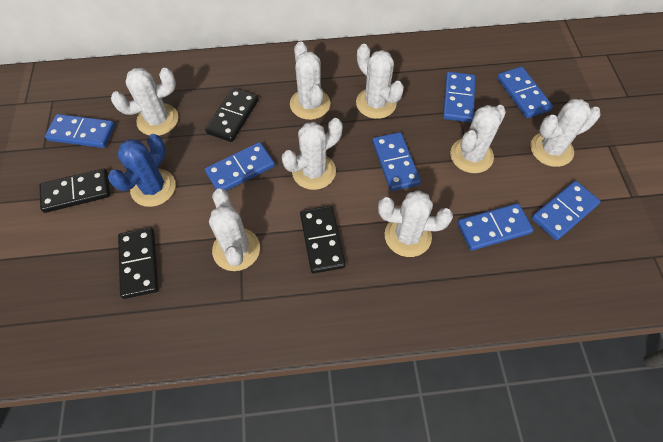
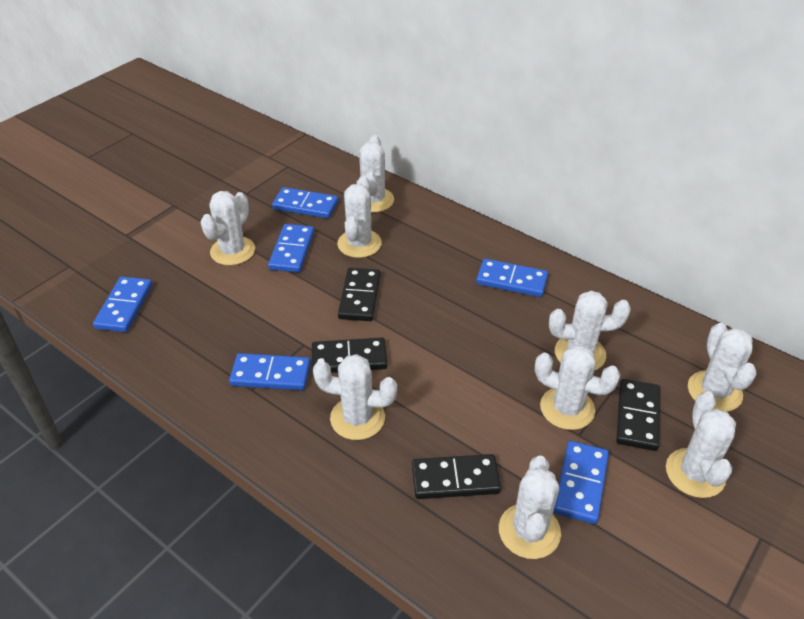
blue cactus: [108,134,176,207] = 1 -> none = 0
blue domino: [45,114,115,148] [205,142,275,191] [372,132,421,191] [443,72,475,122] [457,203,533,251] [497,67,553,118] [532,181,601,240] = 7 -> [93,277,153,332] [229,353,311,390] [268,224,314,273] [272,187,338,219] [476,259,548,297] [554,441,609,524] = 6
white cactus: [111,68,179,136] [209,188,260,271] [282,118,343,190] [290,41,331,120] [356,44,404,119] [378,190,453,257] [450,105,506,173] [530,99,600,167] = 8 -> [201,191,255,266] [313,354,397,440] [337,176,382,258] [359,135,394,213] [499,456,561,559] [535,345,620,430] [549,291,631,371] [666,392,736,498] [688,323,757,412] = 9

